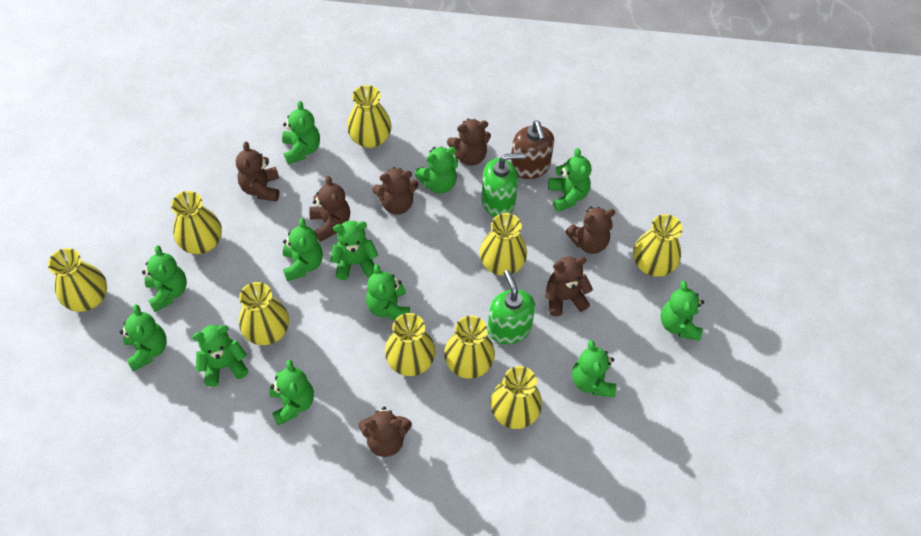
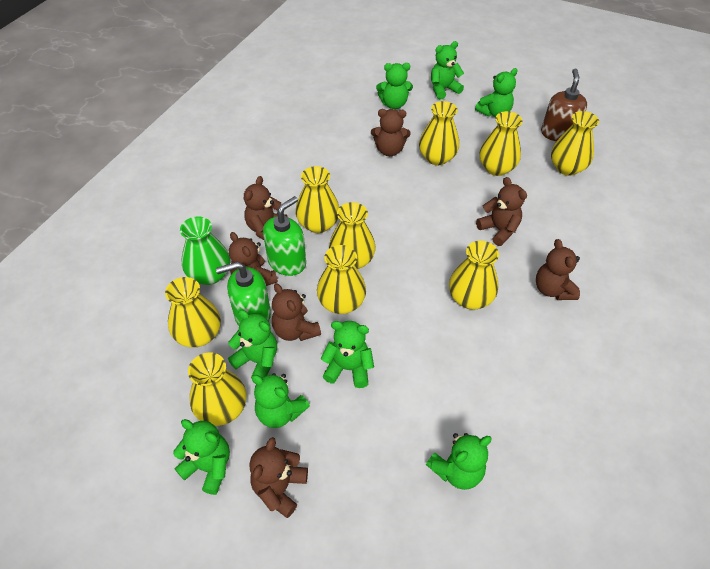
green teddy bear: [120,304,167,371] [142,245,187,312] [192,325,249,387] [269,360,314,425] [282,101,320,165] [283,218,323,281] [330,221,378,280] [366,264,410,320] [415,146,458,193] [548,148,591,212] [572,340,616,397] [661,281,704,341] = 12 -> [173,419,230,495] [228,310,277,378] [251,373,310,428] [321,321,374,388] [376,63,413,109] [426,433,492,490] [431,41,464,99] [475,68,518,117] = 8
green vase: none = 0 -> [180,216,230,285] = 1

